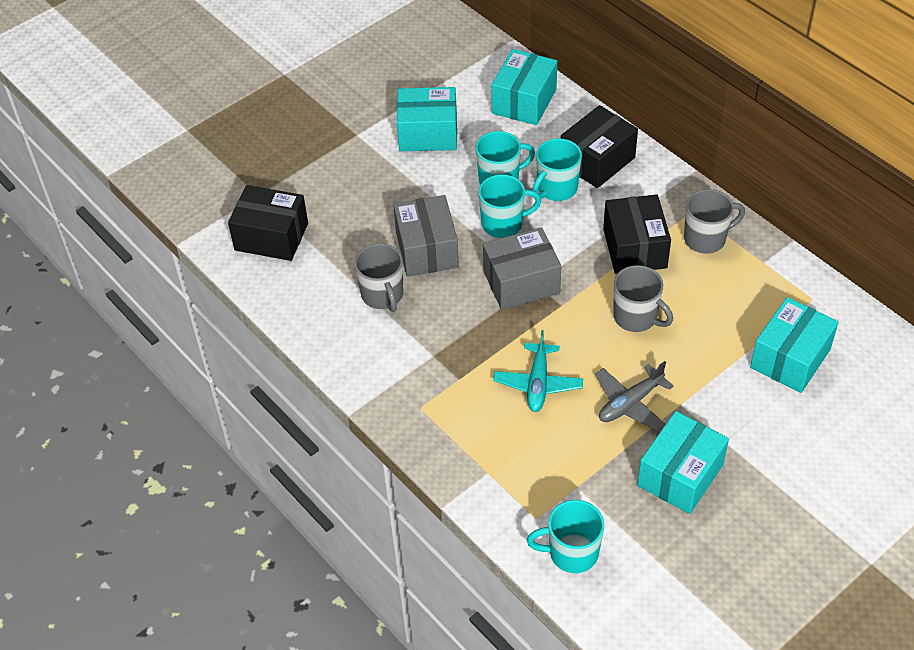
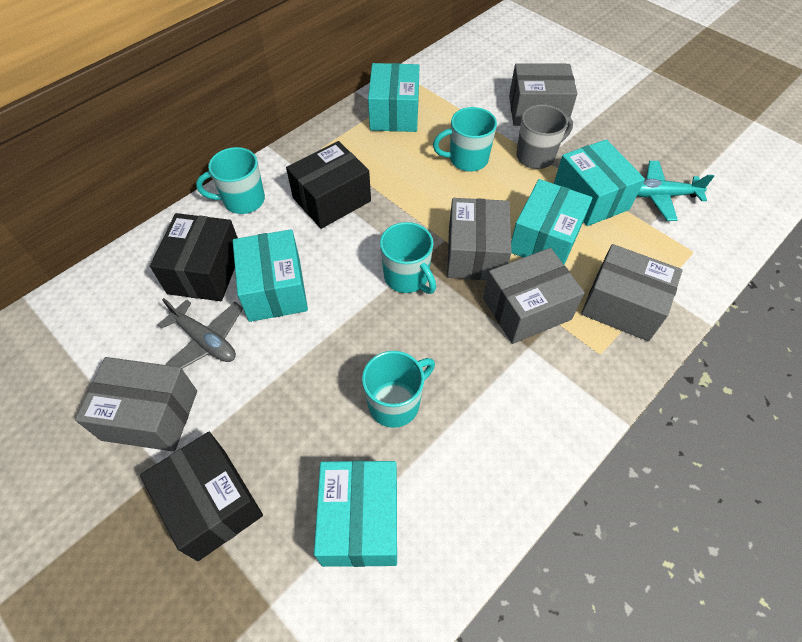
grey box: [393,195,459,277] [483,227,561,310] = 2 -> [75,357,197,452] [447,198,512,280] [483,248,585,344] [509,63,577,126] [581,244,683,341] = 5
grey mug: [355,243,403,312] [614,265,673,332] [684,189,745,254] = 3 -> [516,105,573,169] = 1
turquoise box: [397,87,457,151] [491,49,557,125] [637,411,729,514] [750,297,839,393] = 4 -> [233,229,308,322] [314,461,397,567] [368,63,419,132] [511,179,593,265] [554,139,645,226] = 5

